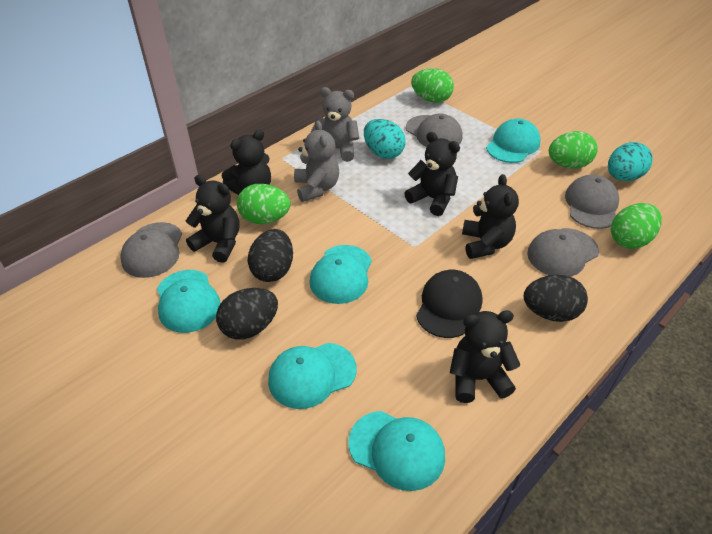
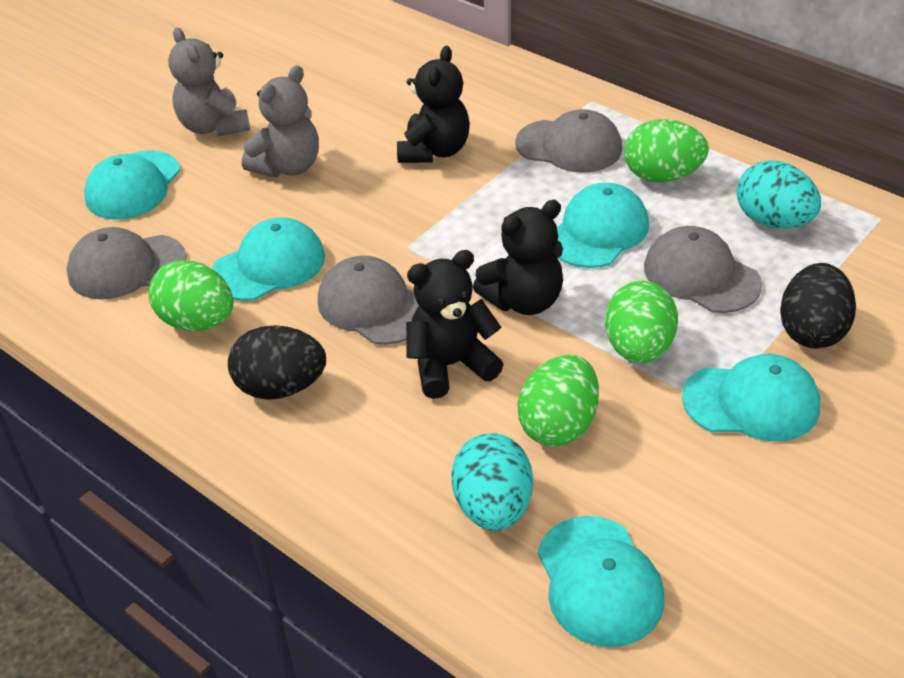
black cap: [416,270,482,338] = 1 -> none = 0
black egg: [216,288,278,340] [248,229,293,282] [524,275,588,322] = 3 -> [228,325,326,400] [780,263,856,349] = 2
black teddy bear: [186,175,240,263] [222,130,271,195] [404,132,460,216] [450,310,520,403] [462,174,519,259] = 5 -> [397,46,470,163] [406,250,503,399] [473,200,563,315] = 3

